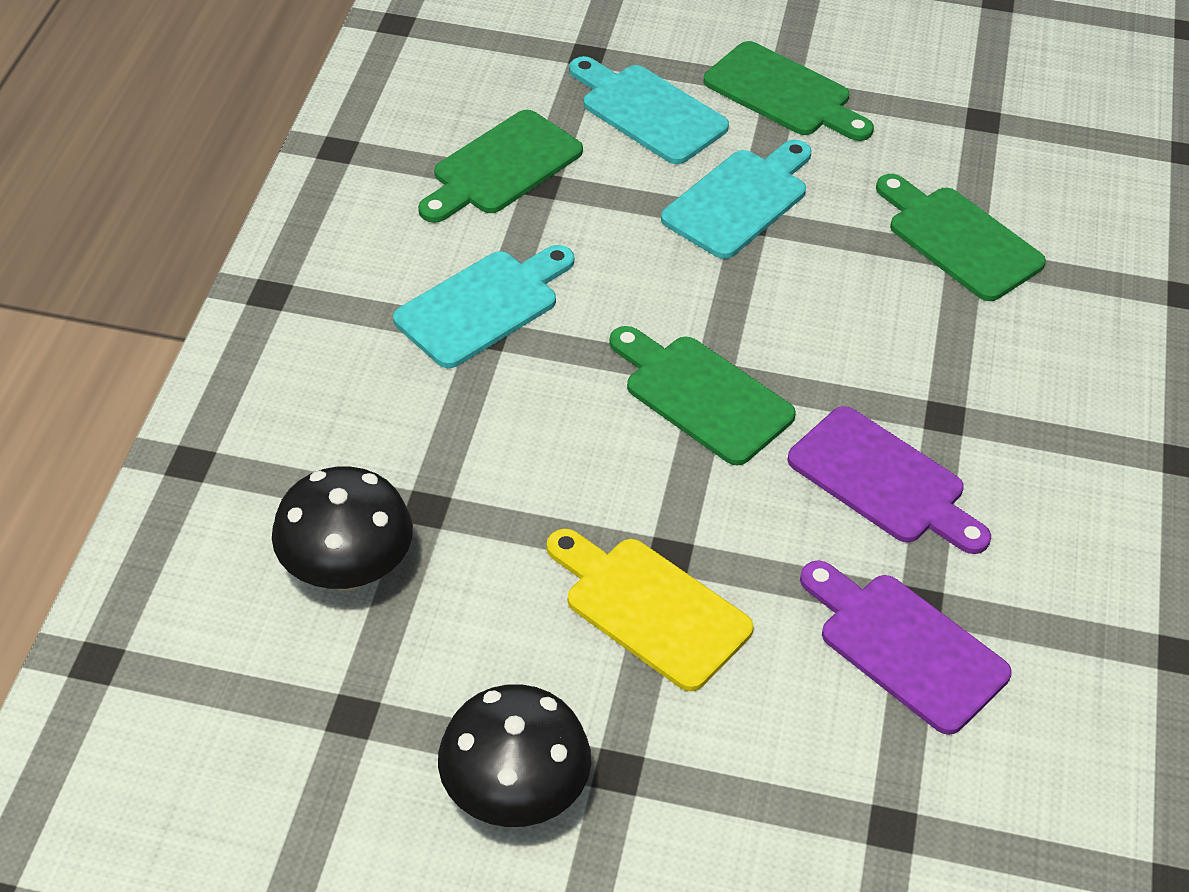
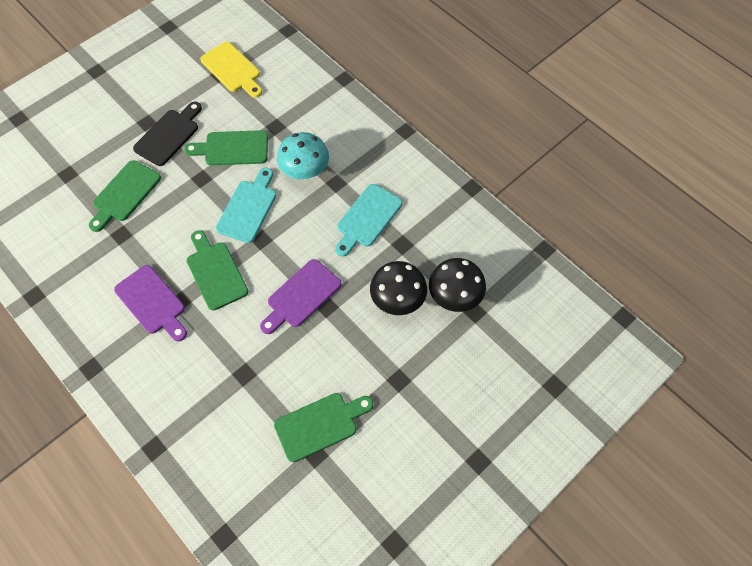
black cutting board: none = 0 -> [133,102,202,166] = 1
turquoise cutting board: [393,245,574,368] [569,56,729,164] [661,140,812,259] = 3 -> [216,168,276,243] [335,184,402,257] = 2
turquoise mushroom: none = 0 -> [277,132,329,179] = 1

